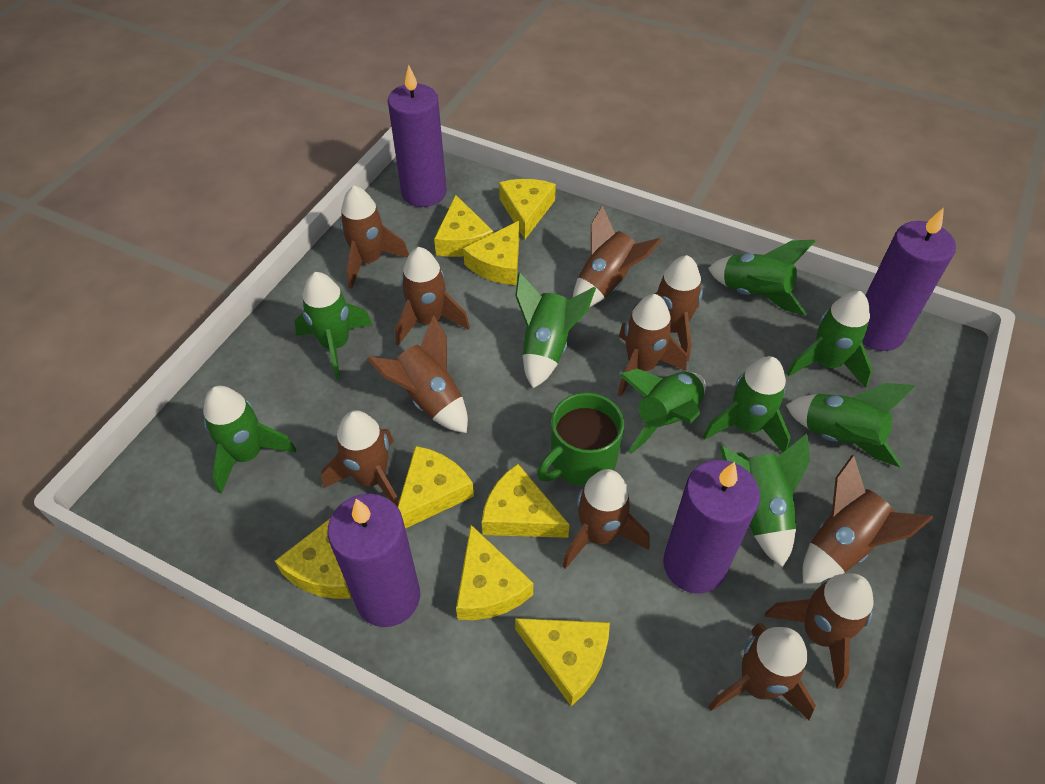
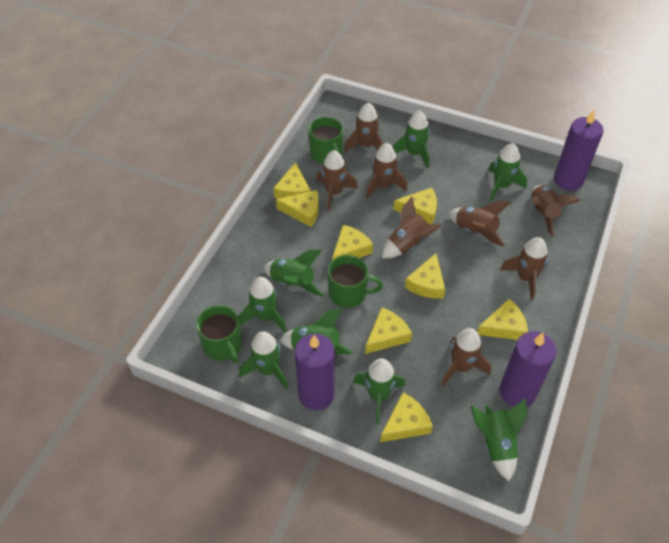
brown rocket: [321,410,399,507] [340,185,409,289] [367,315,468,433] [395,247,470,346] [562,469,650,569] [573,205,662,307] [618,294,687,397] [629,255,703,361] [708,623,816,720] [765,573,874,689] [802,455,933,584] = 11 -> [316,150,358,211] [344,102,383,152] [366,143,407,198] [382,197,442,258] [441,328,491,386] [449,201,511,247] [500,237,548,301] [531,185,580,237] = 8
green mug: [537,393,624,486] = 1 -> [196,305,242,364] [309,117,343,163] [328,255,383,308] = 3
green rocket: [203,386,296,494] [294,272,373,379] [515,272,596,388] [620,368,706,454] [703,356,791,453] [708,240,815,316] [719,434,810,567] [786,383,915,467] [787,291,872,388] = 9 -> [239,277,287,333] [239,331,288,390] [264,250,324,297] [280,308,353,354] [353,358,405,424] [393,110,430,168] [470,398,527,481] [488,143,527,201] = 8
purple candle: [327,494,420,627] [388,65,447,207] [663,460,760,593] [862,207,956,351] = 4 -> [295,334,335,410] [500,331,557,407] [554,110,604,191] = 3

